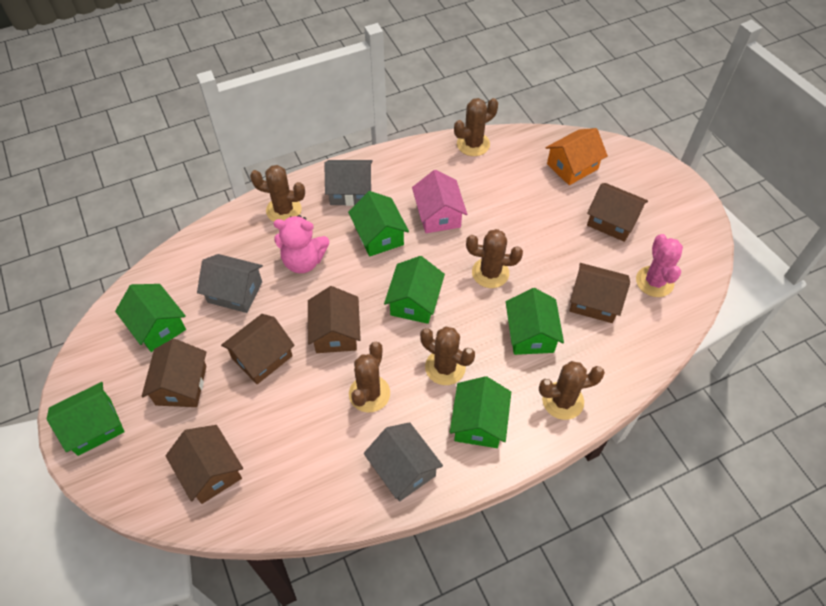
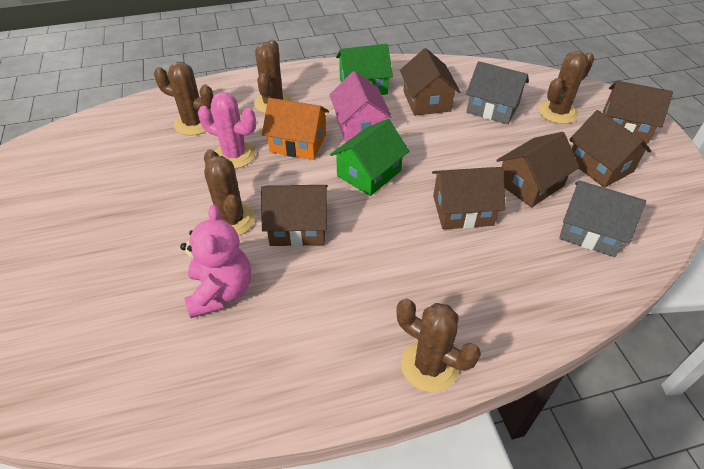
brown cactus: [250,165,305,222] [349,342,390,413] [420,326,475,385] [454,98,498,156] [466,229,523,288] [539,361,605,420] = 6 -> [154,62,213,136] [204,149,255,236] [254,39,292,113] [397,299,481,392] [539,51,594,124] = 5
green house: [47,382,125,456] [115,284,186,352] [348,191,409,256] [384,256,445,324] [450,376,511,448] [506,288,564,355] = 6 -> [330,119,409,196] [336,44,393,95] = 2
grey house: [197,254,263,313] [324,160,373,206] [364,422,443,501] = 3 -> [466,61,529,125] [559,180,646,257] = 2

